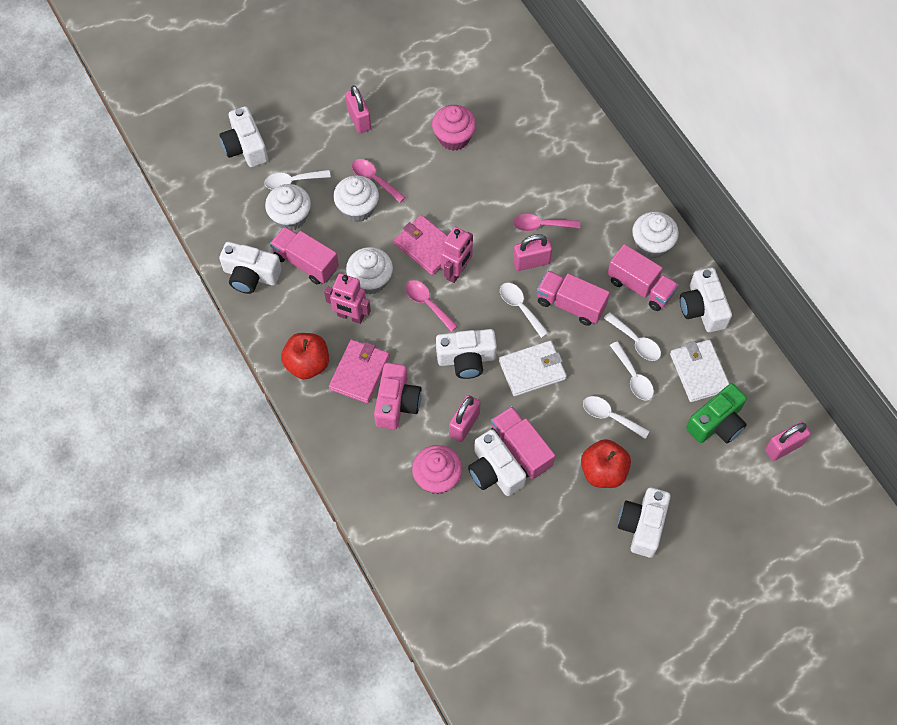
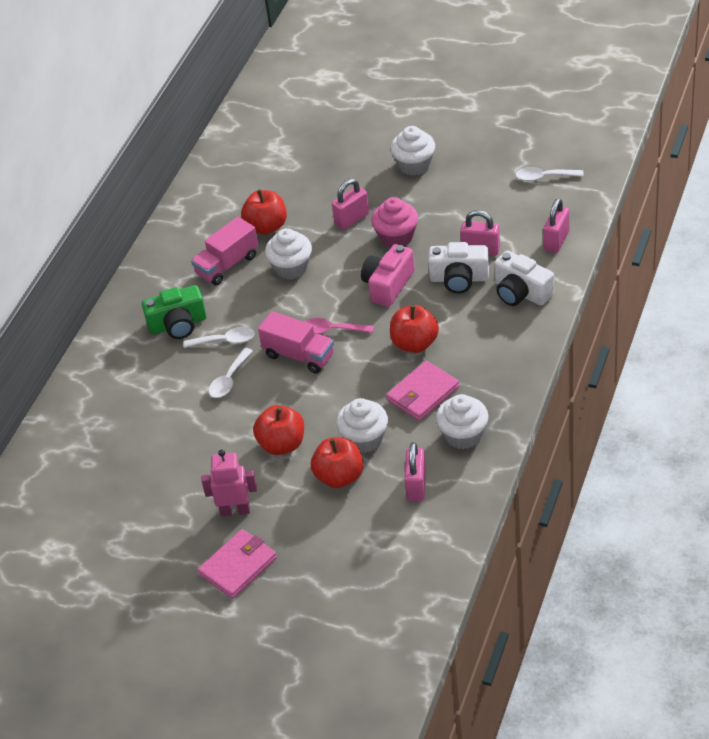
pink cupcake: [412,445,462,494] [432,105,476,151] = 2 -> [372,197,418,248] = 1
pink robot: [324,273,371,324] [441,227,473,283] = 2 -> [201,449,257,516] = 1
pink spoon: [352,159,405,203] [405,280,458,332] [513,214,580,231] = 3 -> [305,318,374,334] = 1
pink truck: [270,226,339,285] [491,406,555,479] [537,270,610,326] [608,244,679,311] = 4 -> [191,217,258,286] [258,311,334,374] = 2
red apple: [281,333,329,379] [581,439,631,488] = 2 -> [241,189,287,235] [253,405,304,455] [311,437,363,488] [390,305,439,353] = 4
white camera: [219,106,268,167] [219,242,282,294] [436,329,497,379] [468,429,526,496] [618,487,671,558] [680,267,732,332] = 6 -> [428,242,489,293] [494,251,554,306] = 2
white spoon: [265,170,331,190] [500,283,548,338] [583,396,650,439] [604,312,661,361] [610,342,654,400] = 5 -> [183,327,255,348] [209,348,253,398] [516,167,584,181] = 3
white wallet: [499,341,567,396] [670,340,729,402] = 2 -> none = 0

